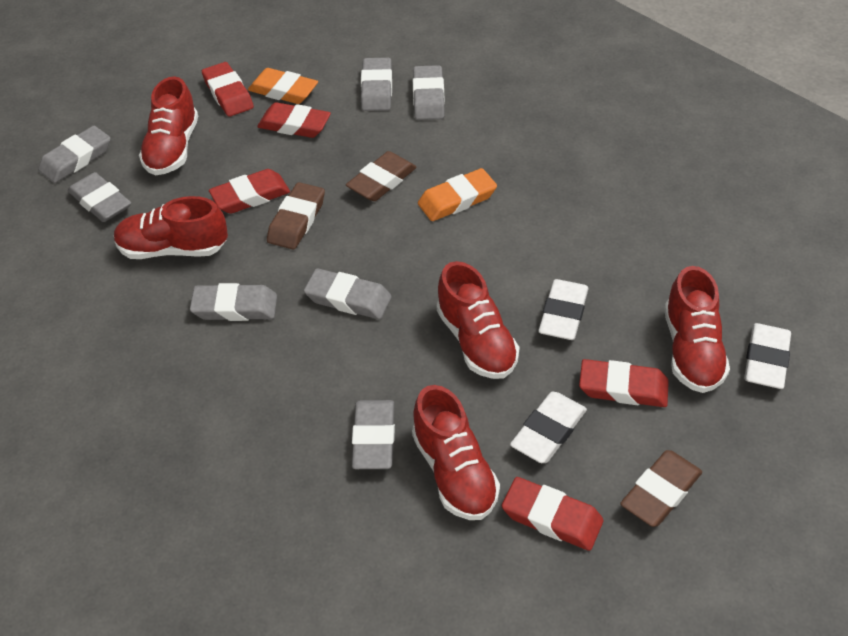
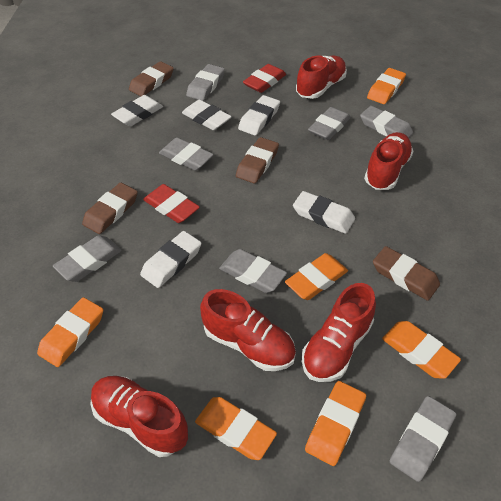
brown eraser: [267,182,325,249] [346,151,417,201] [620,450,702,527] = 3 -> [82,183,138,234] [129,61,174,96] [236,137,279,183] [373,246,440,301] = 4
orange eraser: [248,68,318,104] [418,168,497,221] = 2 -> [37,297,103,367] [195,397,277,460] [285,253,348,300] [305,381,366,466] [367,68,406,104] [382,321,461,379] = 6
red eraser: [202,62,254,117] [209,169,290,214] [257,102,331,138] [502,477,603,551] [579,359,669,407] = 5 -> [143,184,200,223] [243,64,286,93] = 2
white eraser: [510,392,587,463] [538,279,589,340] [744,323,791,389] = 3 -> [111,95,163,126] [140,231,201,288] [182,100,232,130] [238,95,280,136] [293,191,355,234] = 5

